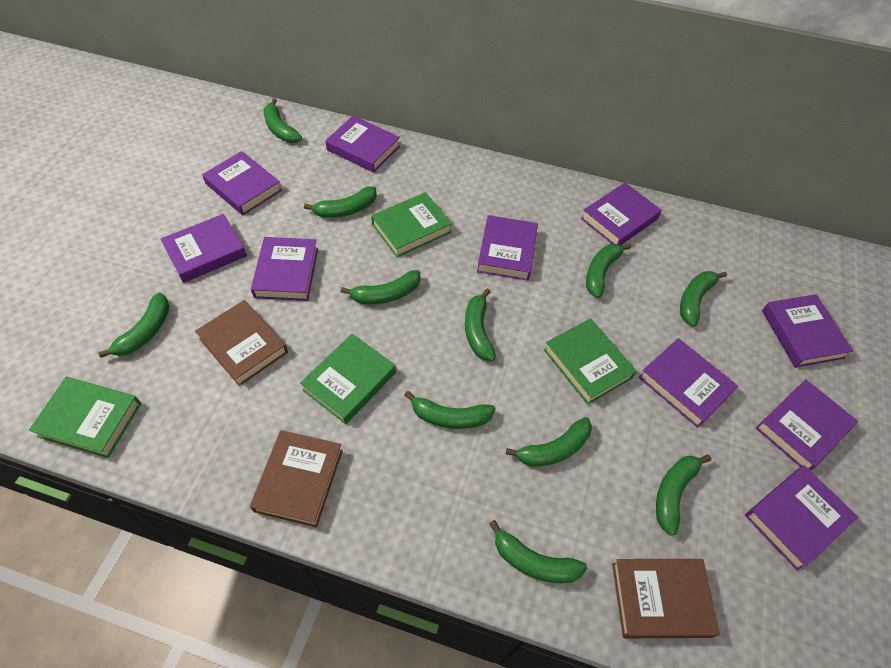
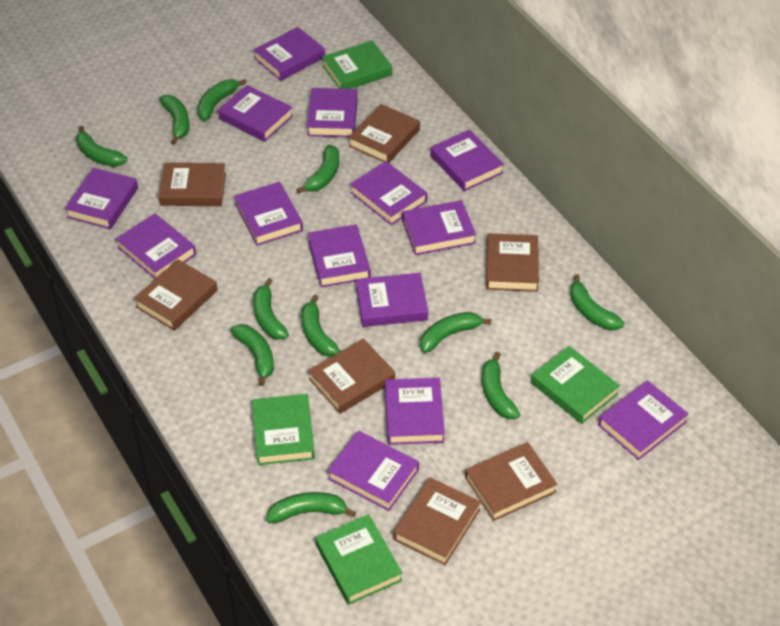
brown book: [195,300,288,386] [250,430,343,528] [612,559,720,638] = 3 -> [134,259,218,331] [159,162,226,206] [308,338,395,414] [348,104,420,163] [393,477,481,565] [465,442,558,521] [486,233,539,292] = 7
purple book: [161,214,247,283] [202,151,282,215] [251,237,318,301] [325,116,400,173] [477,215,538,281] [581,183,662,245] [639,338,738,428] [745,465,858,571] [756,379,858,471] [762,294,853,368] = 10 -> [65,168,138,229] [116,213,196,279] [218,85,293,142] [234,182,303,246] [253,27,325,81] [307,88,358,137] [308,224,371,287] [327,431,419,511] [350,161,427,225] [356,273,428,327] [385,378,445,445] [402,200,476,255] [430,129,504,191] [598,380,689,460] = 14

